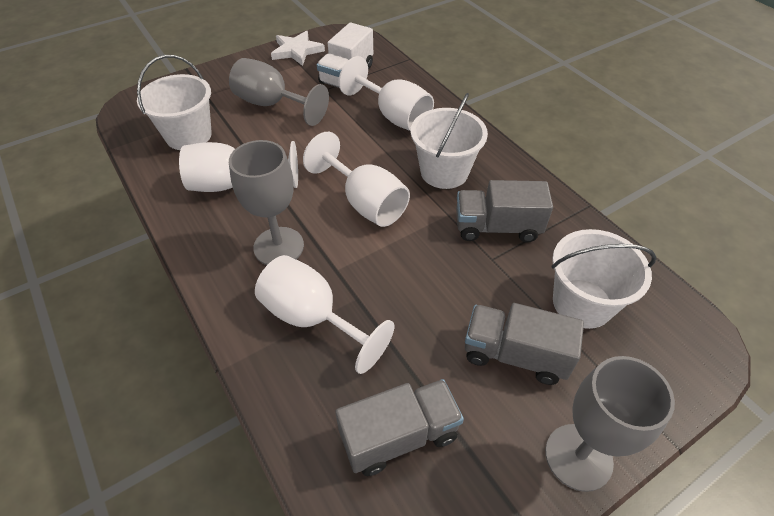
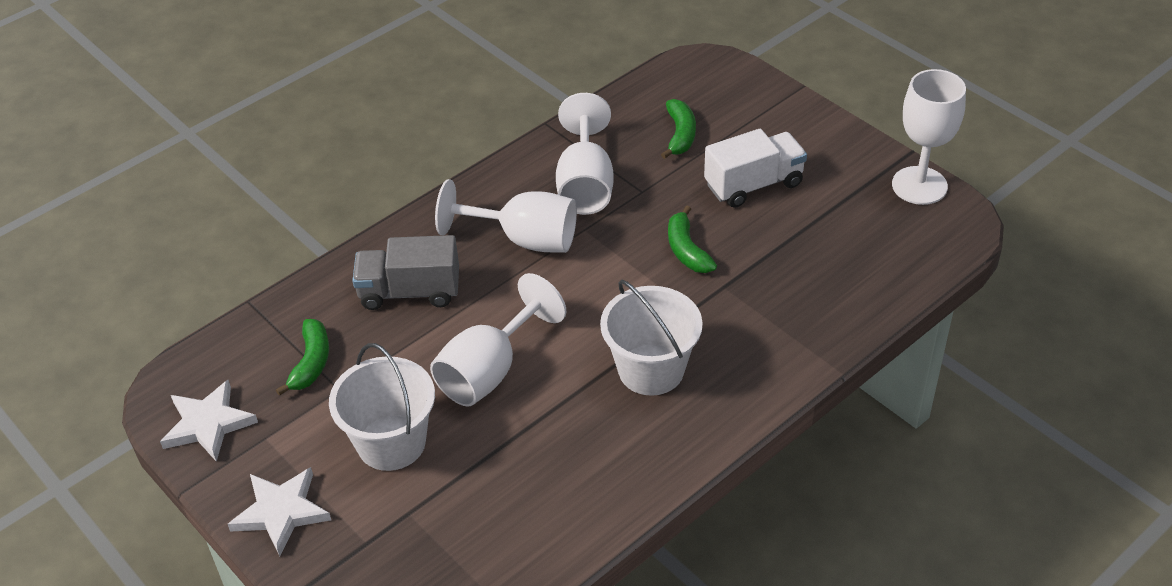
green banana: none = 0 -> [276,319,329,396] [661,99,696,159] [668,205,717,273] = 3
grey goblet: [229,58,329,126] [229,140,304,265] [545,356,675,492] = 3 -> none = 0
grey truck: [335,379,464,476] [456,180,553,242] [465,303,584,385] = 3 -> [352,235,459,310] = 1
white bucket: [137,55,212,150] [411,93,488,189] [552,229,656,329] = 3 -> [329,343,435,471] [600,280,703,396] = 2
white star: [271,31,325,66] = 1 -> [160,380,258,462] [228,467,331,556] = 2

